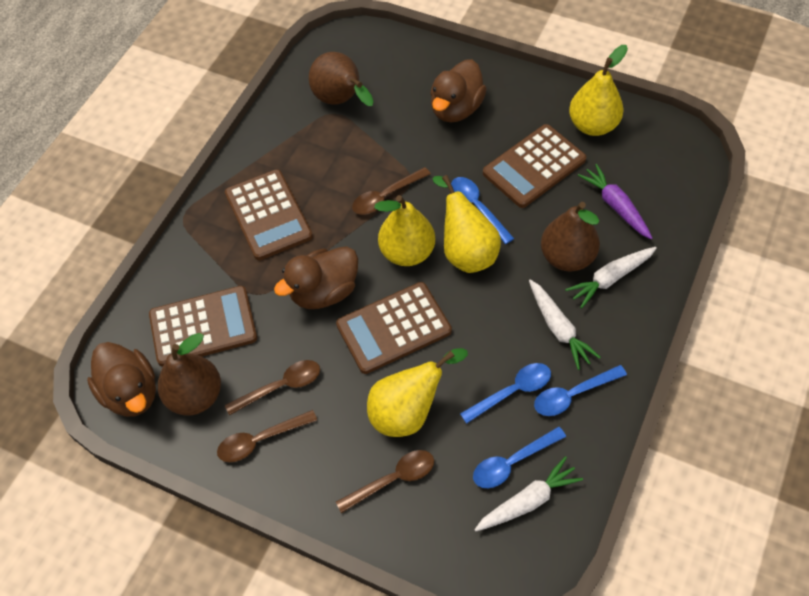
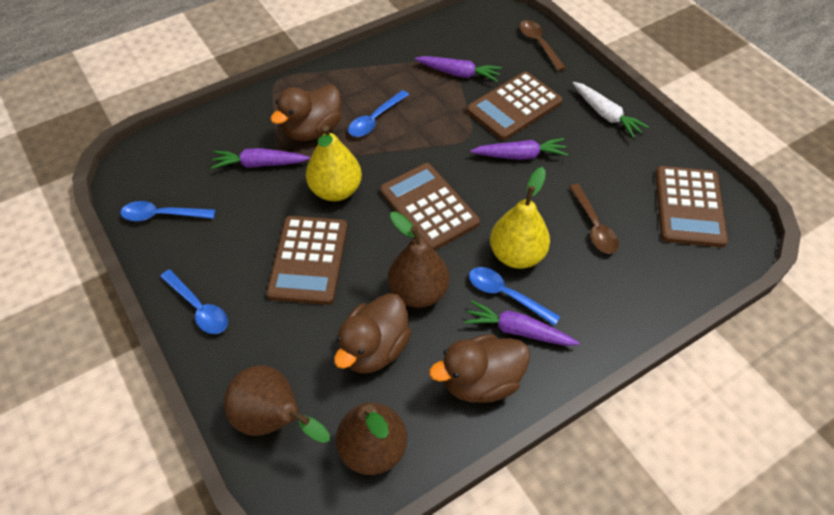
brown spoon: [217,410,317,462] [225,360,320,415] [336,450,434,513] [352,167,431,215] = 4 -> [519,20,566,71] [569,184,619,254] = 2
purple carrot: [578,164,652,239] = 1 -> [211,148,310,169] [414,56,502,82] [464,300,580,346] [470,138,568,160] = 4
white carrot: [474,456,583,531] [529,280,601,370] [565,247,657,308] = 3 -> [573,82,649,138] = 1
yellow pear: [367,348,468,437] [374,195,435,266] [432,175,501,273] [569,45,628,136] = 4 -> [306,125,362,201] [490,167,550,269] = 2

